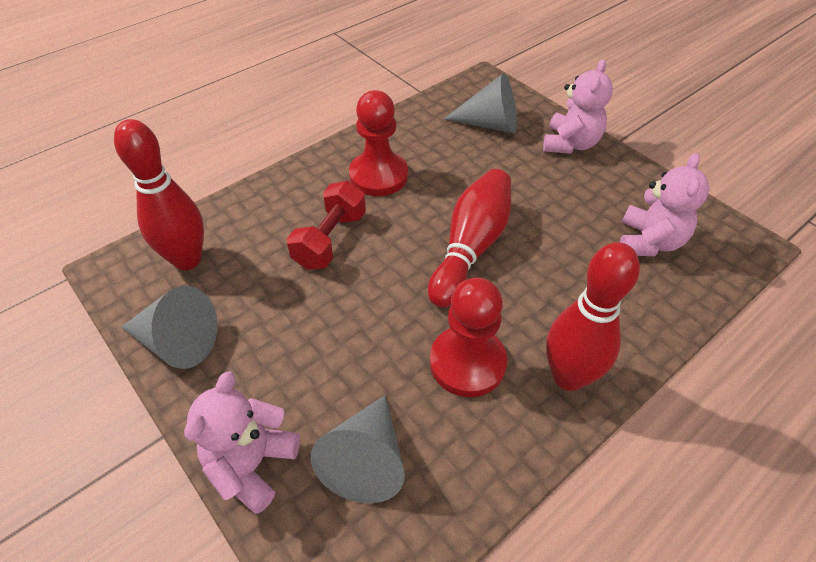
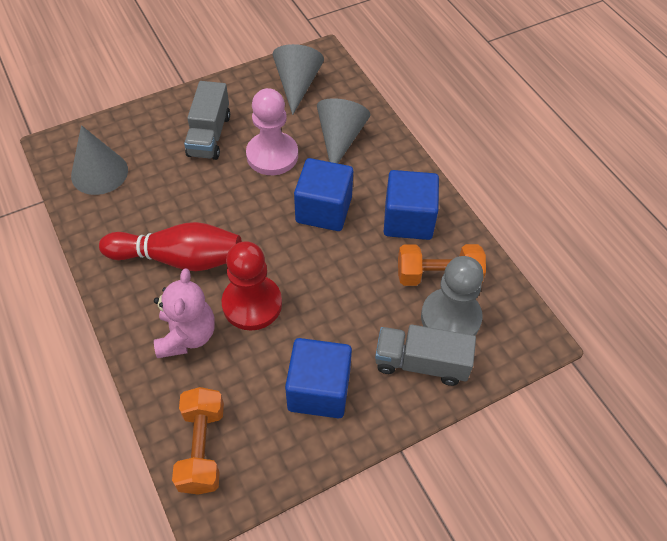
blue cube: none = 0 -> [285,338,352,418] [294,158,353,231] [384,170,439,240] = 3
grey pawn: none = 0 -> [421,256,484,336] = 1
grey truck: none = 0 -> [184,81,230,160] [375,324,476,386] = 2
orange dumbbell: none = 0 -> [172,387,224,495] [398,244,486,286] = 2
pink pawn: none = 0 -> [246,88,298,175] = 1
pink teddy bear: [184,371,300,514] [543,59,613,154] [620,153,709,256] = 3 -> [154,269,215,358] = 1
red bowling pin: [114,119,204,270] [428,169,511,308] [546,242,640,391] = 3 -> [99,222,242,271] = 1
red dumbbell: [287,181,366,270] = 1 -> none = 0
red pawn: [349,90,408,196] [430,278,507,397] = 2 -> [221,241,282,331] = 1

